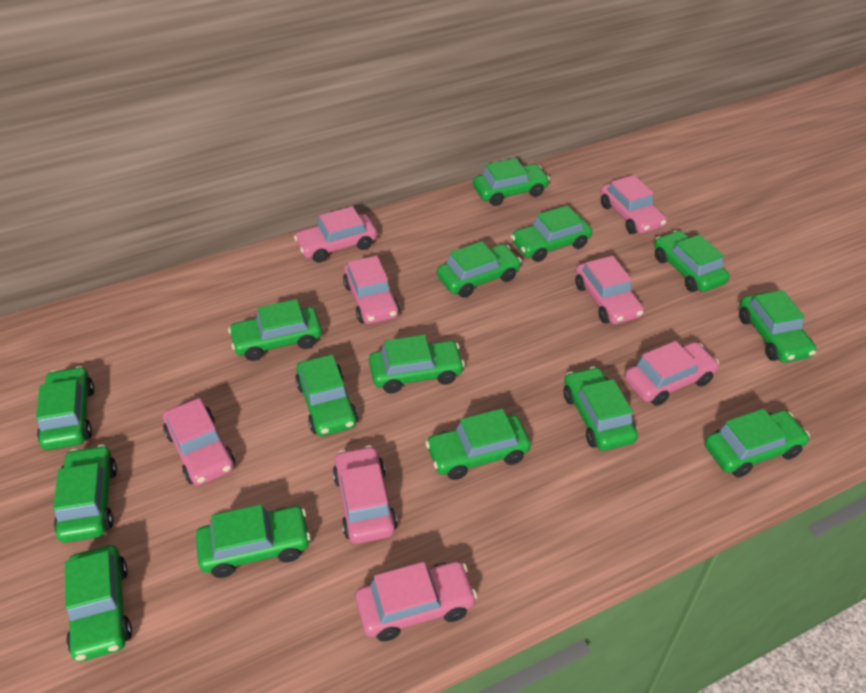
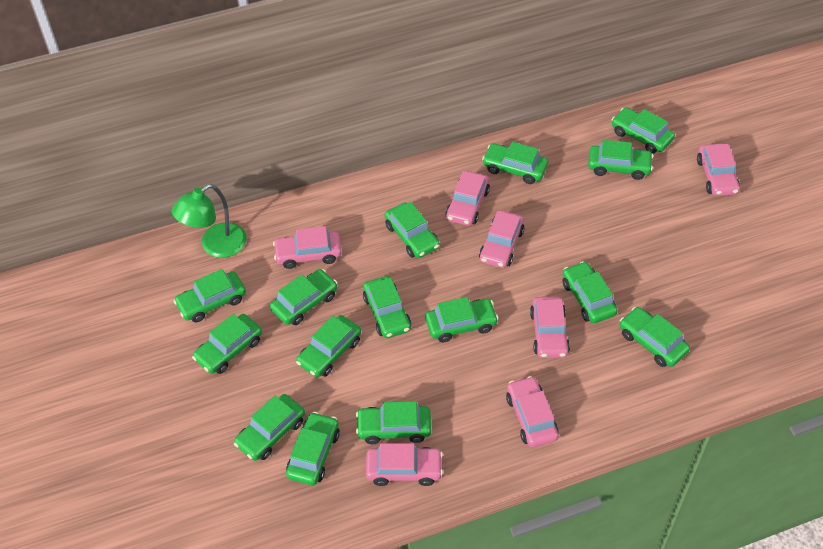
green lamp: none = 0 -> [172,184,247,258] = 1
pink car: [163,398,235,486] [294,206,377,263] [333,445,397,544] [343,256,400,324] [355,561,477,642] [575,256,644,324] [600,175,667,234] [624,341,719,406] = 8 -> [273,226,342,269] [366,443,443,486] [446,171,490,226] [479,210,525,268] [506,376,559,447] [530,296,570,358] [697,144,740,196] = 7

